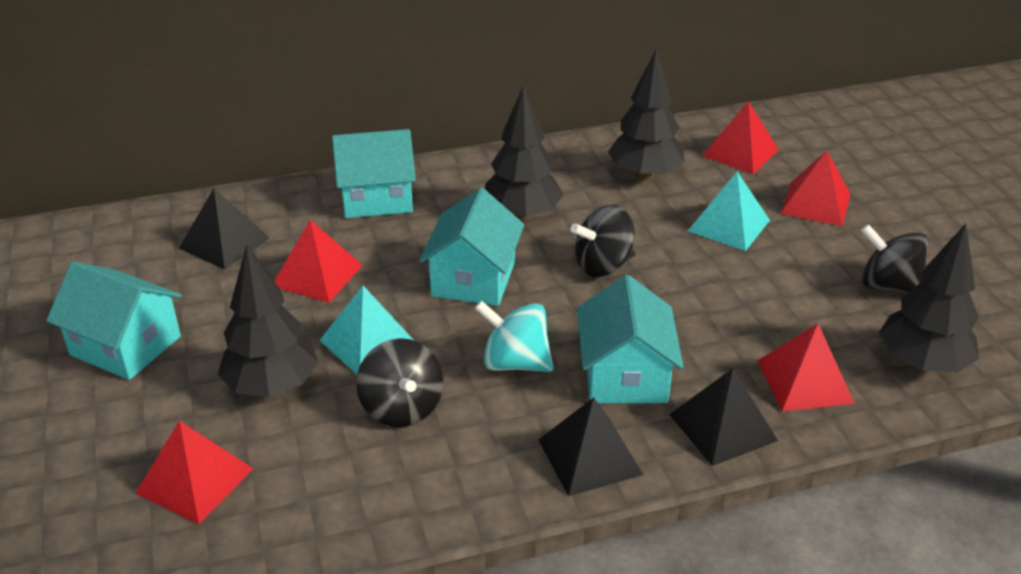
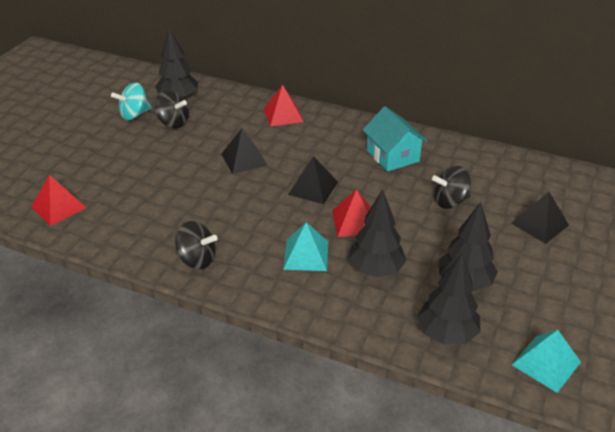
red pyramid: [136,421,253,524] [274,220,363,303] [702,101,779,174] [757,323,855,412] [780,150,851,226] = 5 -> [31,175,87,226] [264,85,304,126] [332,189,371,237] = 3
turquoise house: [46,262,182,380] [332,129,416,218] [419,188,524,306] [577,275,684,403] = 4 -> [363,106,428,172] = 1

